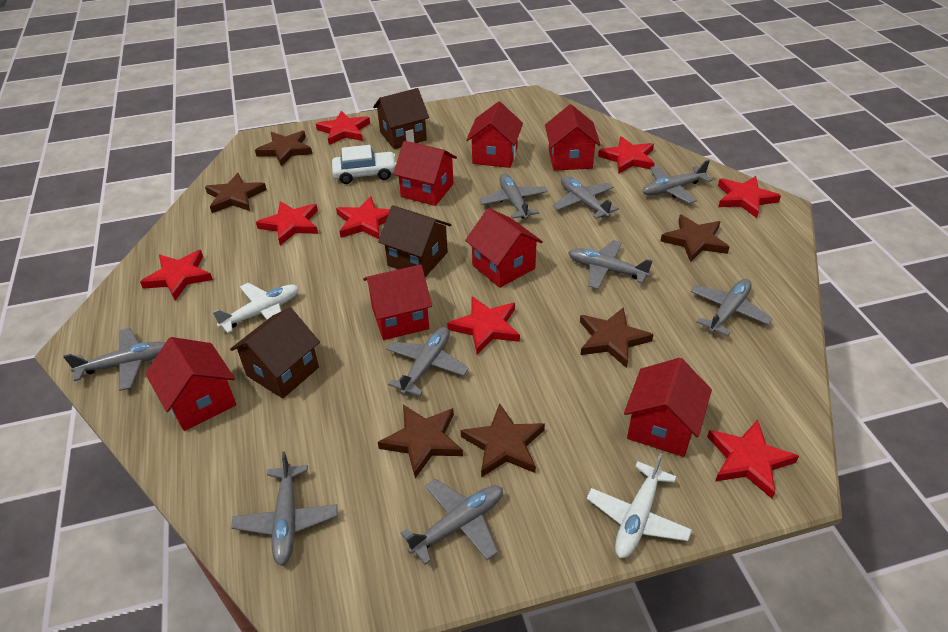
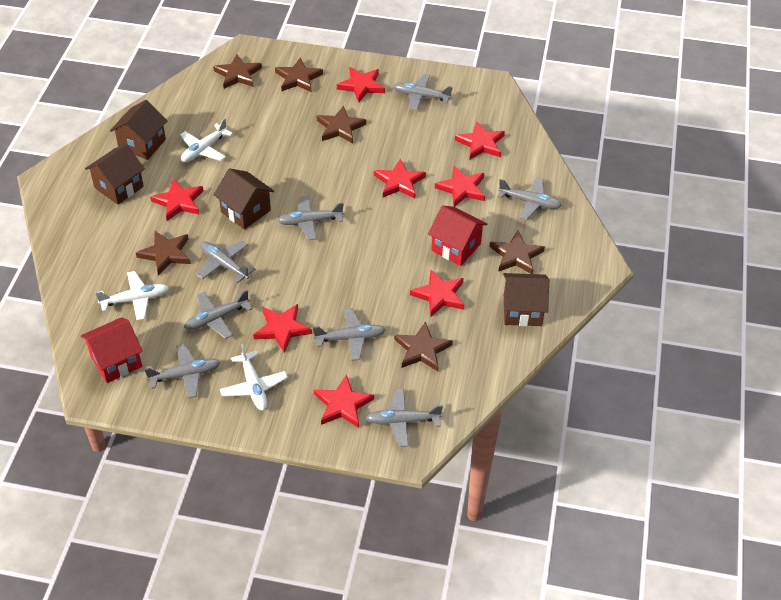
brown house: [230,307,320,399] [373,88,429,149] [378,205,452,277] = 3 -> [85,144,145,205] [110,100,167,160] [214,168,274,229] [503,273,549,326] = 4
grey plane: [63,328,166,391] [231,452,338,566] [387,327,469,396] [401,479,503,565] [479,174,548,219] [553,176,619,219] [568,240,653,289] [643,160,712,204] [691,279,773,336] = 9 -> [144,344,221,398] [184,290,252,339] [197,241,255,283] [277,196,344,240] [313,308,386,361] [366,389,443,447] [393,74,453,110] [498,178,562,220] = 8
red house: [145,337,236,431] [363,264,432,340] [393,141,457,206] [465,208,543,288] [466,101,523,168] [545,104,601,171] [624,358,712,457] = 7 -> [81,317,143,383] [428,206,487,266] = 2
white car: [332,145,396,184] = 1 -> none = 0
white plane: [212,283,299,333] [587,453,692,558] = 2 -> [95,271,169,320] [180,118,233,162] [220,344,288,411] = 3

